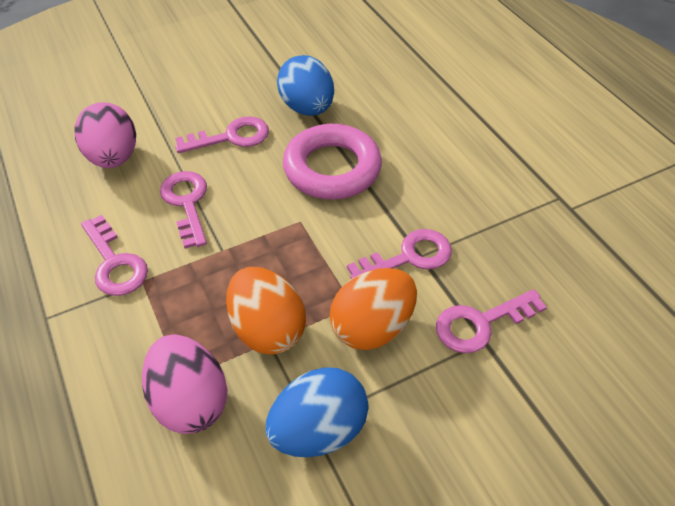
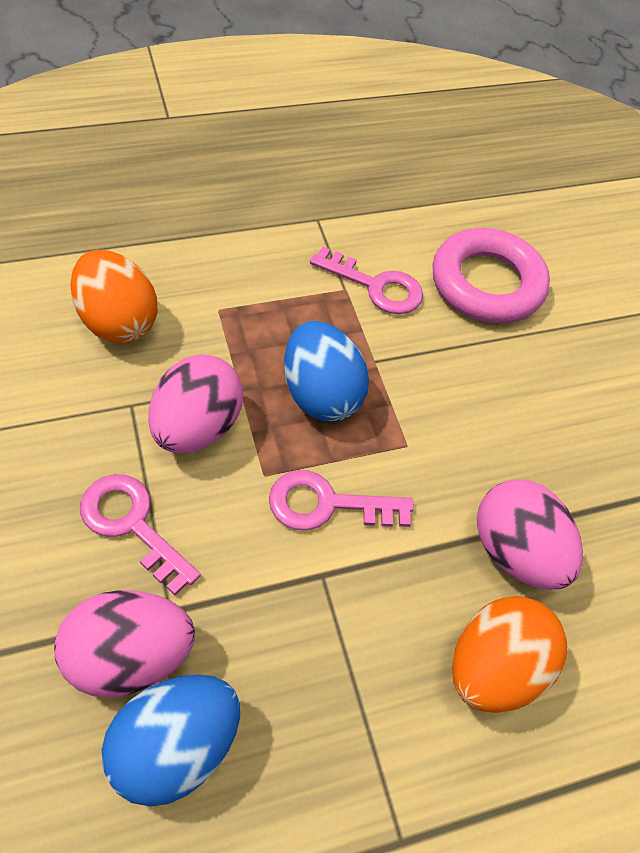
pink egg: [74,102,136,168] [142,334,228,434] = 2 -> [54,590,195,698] [148,354,243,453] [477,479,583,590] = 3
pink key: [81,215,148,296] [160,171,207,249] [175,117,269,153] [347,229,452,279] [436,289,547,353] = 5 -> [80,474,201,595] [269,470,414,530] [310,247,423,314] = 3

